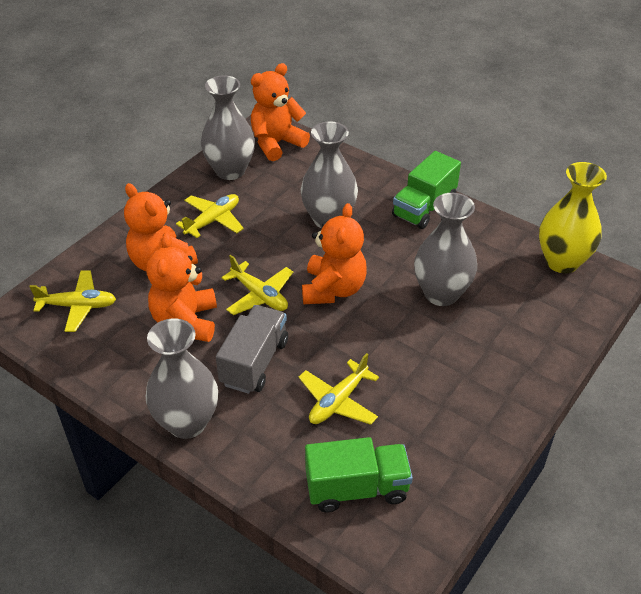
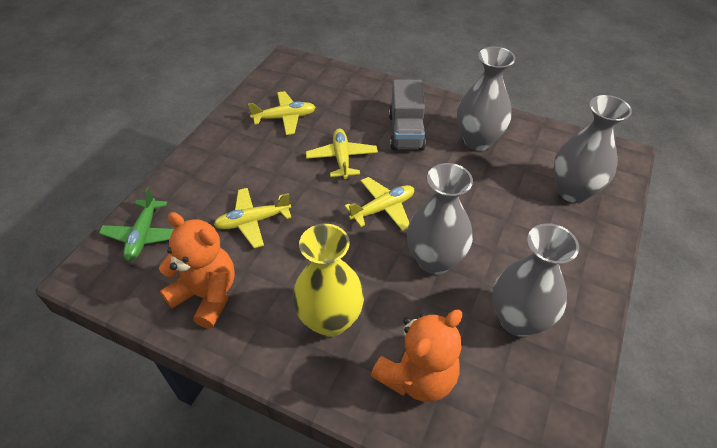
green plane: none = 0 -> [99,187,174,261] = 1
green truck: [305,437,413,512] [392,151,461,229] = 2 -> none = 0
orange teddy bear: [124,183,198,272] [146,233,217,342] [251,63,310,161] [302,203,367,304] = 4 -> [159,212,235,329] [371,310,462,402] = 2

